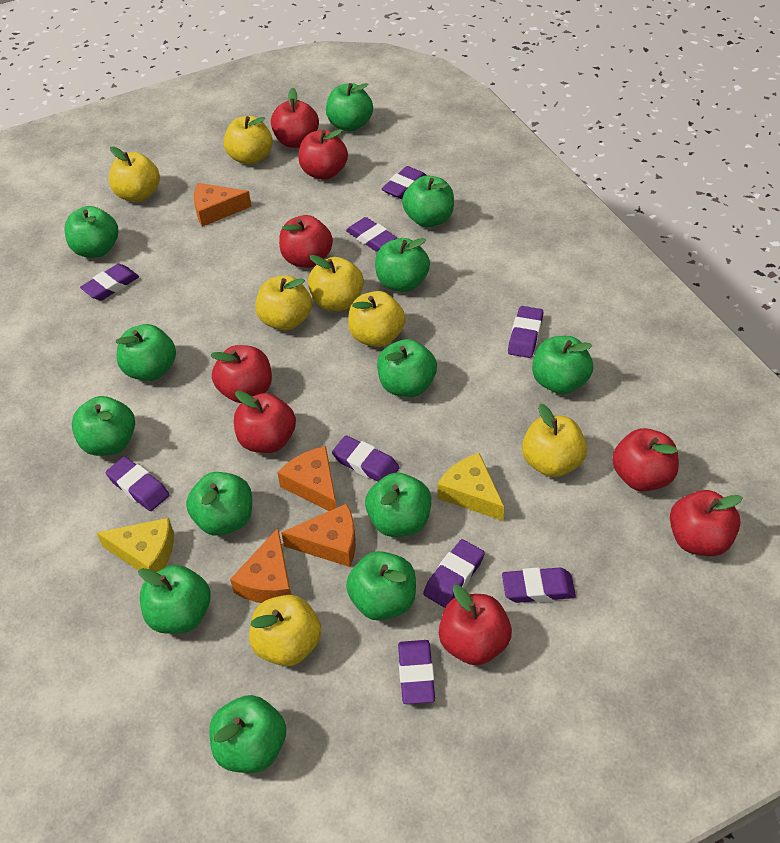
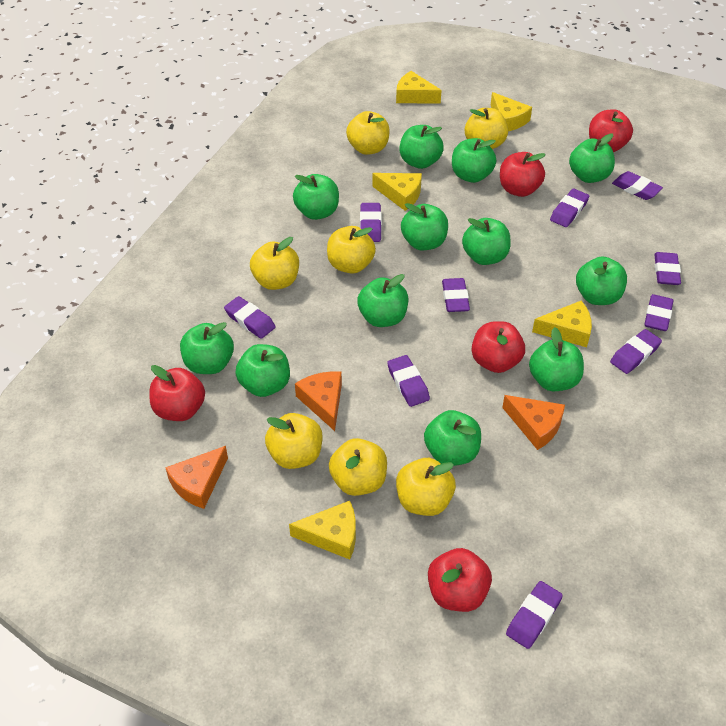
green apple: [64,206,118,258] [72,396,135,456] [116,324,176,381] [138,565,211,634] [186,472,252,536] [209,695,286,773] [326,83,373,131] [346,551,416,620] [365,473,431,537] [375,238,430,292] [377,339,437,397] [402,175,454,227] [532,336,593,394] = 13 -> [180,322,234,374] [235,344,290,397] [293,174,339,220] [357,274,408,327] [400,125,444,169] [401,203,448,250] [424,410,481,466] [452,138,496,183] [462,218,511,265] [529,327,584,391] [569,133,615,183] [576,256,627,305] = 12
orange cheese: [194,183,252,227] [230,528,291,603] [277,446,337,511] [281,504,356,567] = 4 -> [165,446,228,509] [295,371,342,431] [502,395,565,450] = 3
purple eraser: [80,264,139,301] [106,457,170,511] [332,436,399,481] [346,217,397,252] [382,166,426,199] [398,640,435,704] [423,539,485,608] [502,567,576,603] [508,306,543,358] = 9 -> [224,296,276,339] [360,203,382,242] [387,355,430,407] [442,278,470,312] [506,581,563,649] [550,189,589,227] [610,329,662,374] [612,171,663,200] [644,294,674,331] [654,252,681,285] = 10
red apple: [211,345,272,403] [234,391,296,453] [271,88,319,148] [279,215,333,268] [298,129,348,180] [439,585,512,665] [612,428,679,491] [670,490,743,556] = 8 -> [149,365,205,421] [428,548,492,612] [472,321,525,373] [500,152,546,197] [589,109,633,152] = 5
yellow cheese: [96,518,174,572] [437,453,504,521] = 2 -> [289,501,356,560] [372,173,422,211] [396,71,442,104] [490,92,532,131] [532,301,592,347] = 5

